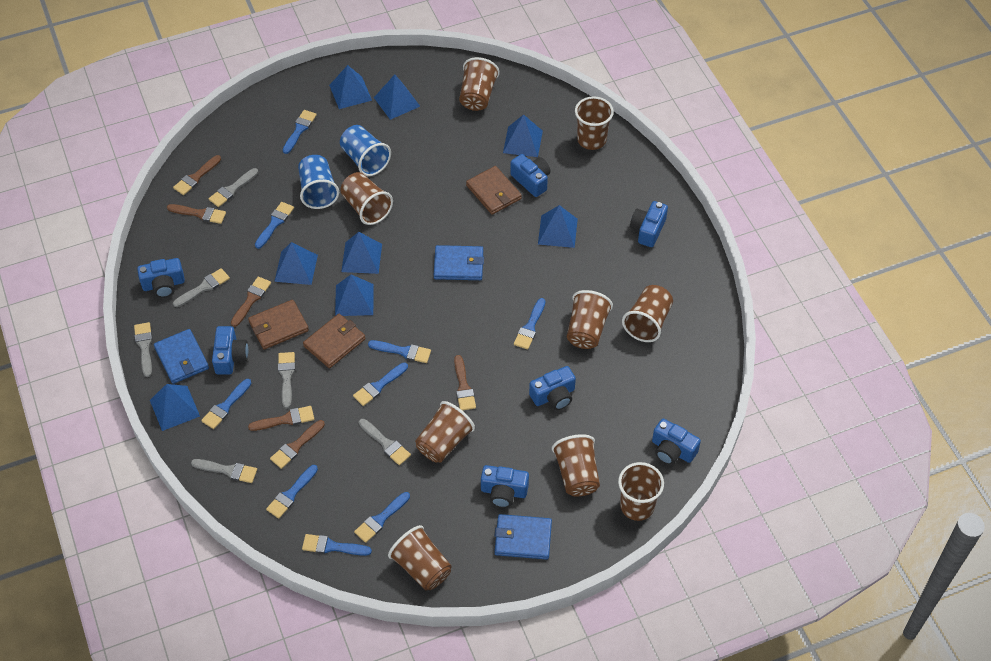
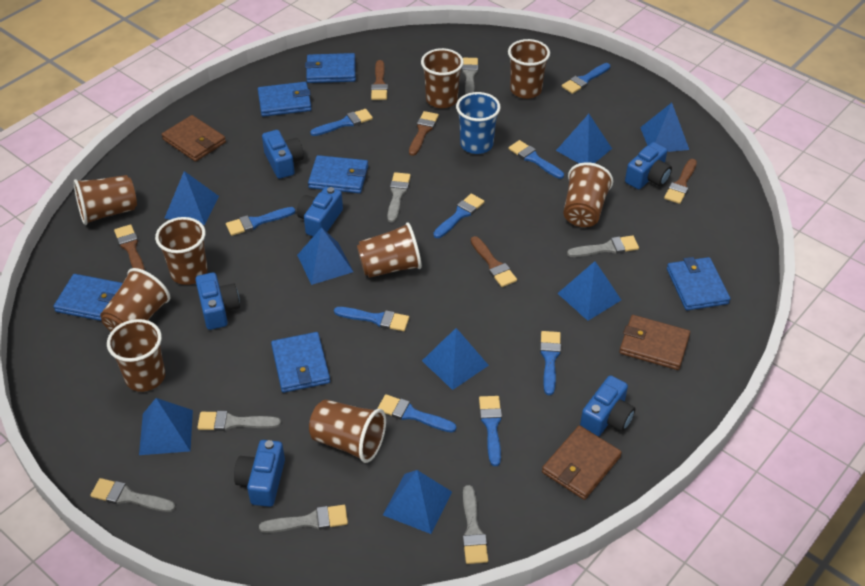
blue camera: [137,258,185,298] [212,326,248,374] [481,465,529,508] [510,154,550,197] [529,366,576,410] [630,201,668,247] [652,419,701,465] = 7 -> [195,272,240,330] [234,440,285,507] [262,130,304,179] [297,187,343,236] [580,375,635,437] [625,142,672,189] = 6
blue cup: [298,155,339,209] [340,125,391,176] = 2 -> [456,92,501,154] = 1
blue wallet: [154,329,209,384] [434,245,484,280] [495,514,552,560] = 3 -> [53,274,123,321] [258,82,312,117] [271,332,330,393] [305,53,356,83] [308,155,368,193] [667,257,730,310] = 6
brown brush: [167,204,226,224] [173,155,221,195] [231,277,271,327] [248,406,314,431] [270,420,325,469] [454,355,476,411] = 6 -> [114,224,145,271] [371,60,388,100] [409,111,439,156] [471,236,517,287] [664,159,697,204] = 5
grey brush: [134,322,152,377] [173,268,230,307] [191,459,257,483] [209,168,258,207] [278,352,295,408] [359,419,411,465] = 6 -> [90,478,175,512] [197,411,281,431] [259,505,348,533] [387,172,411,223] [462,58,478,94] [462,485,488,564] [567,235,639,257] = 7

